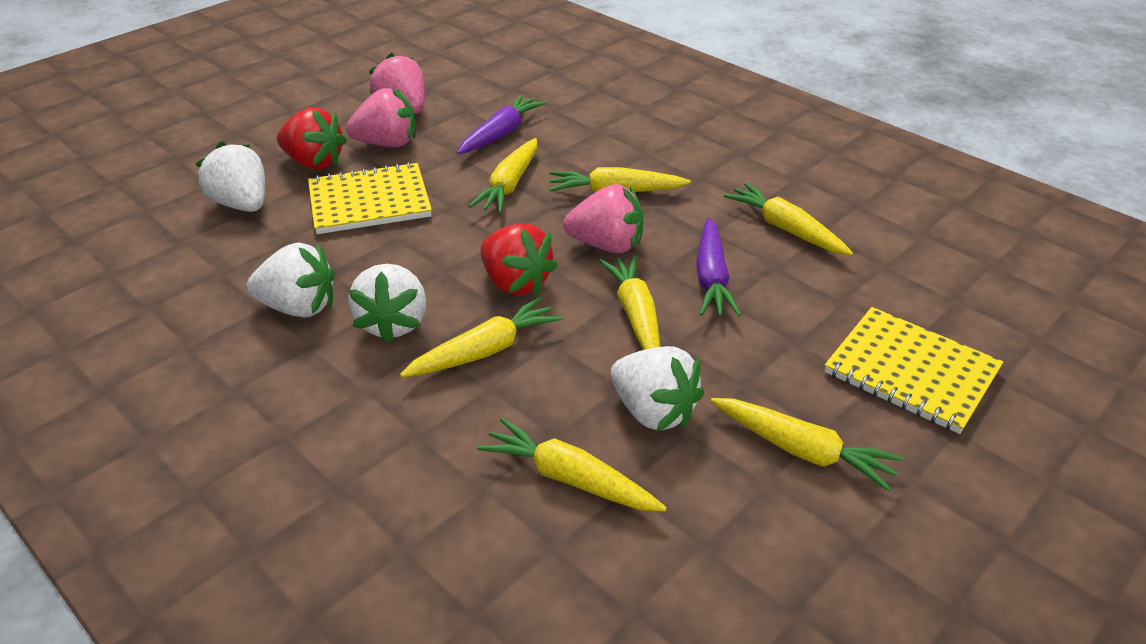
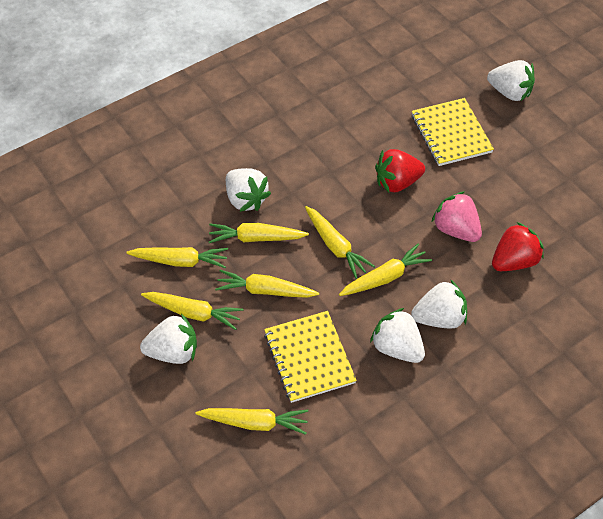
pink strawberry: [346,88,416,147] [369,53,425,114] [563,184,643,253] = 3 -> [432,191,482,242] = 1
purple carrot: [457,95,546,154] [696,217,741,316] = 2 -> none = 0
white strawberry: [196,142,265,212] [246,242,335,317] [348,264,426,343] [611,346,704,431] = 4 -> [140,314,197,364] [226,168,271,212] [370,308,425,363] [411,279,467,329] [487,60,535,101] = 5

